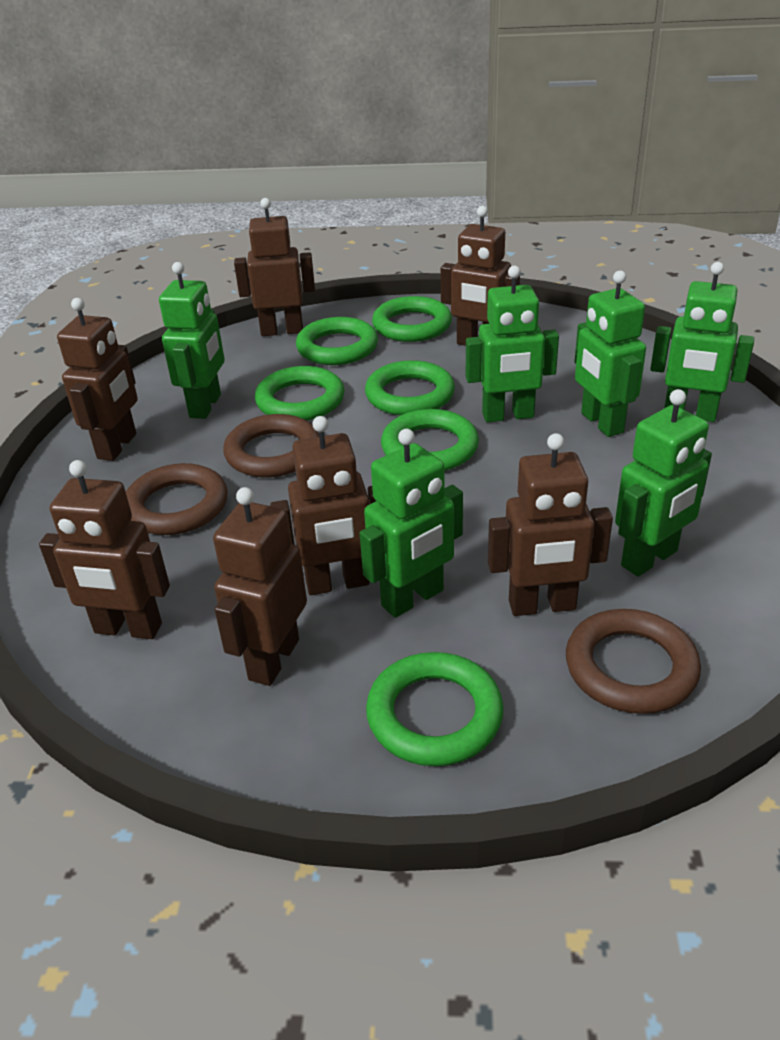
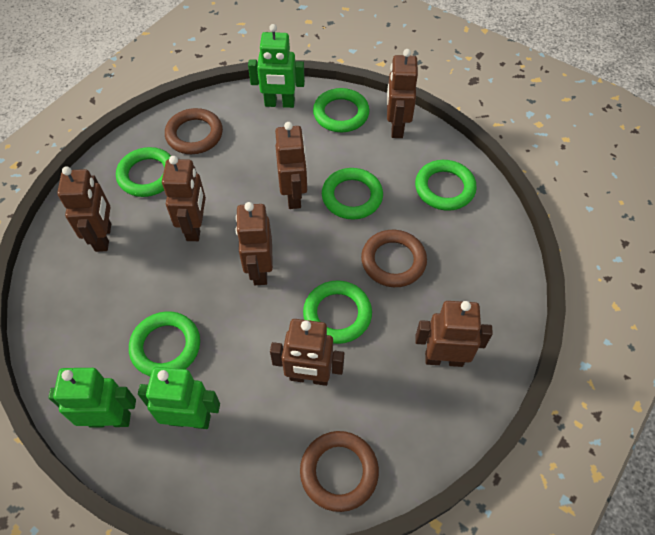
green robot: [159,262,224,419] [360,429,463,618] [466,266,559,422] [574,271,646,437] [615,389,712,577] [650,262,754,422] = 6 -> [48,368,136,428] [138,367,220,429] [248,24,305,108] = 3

